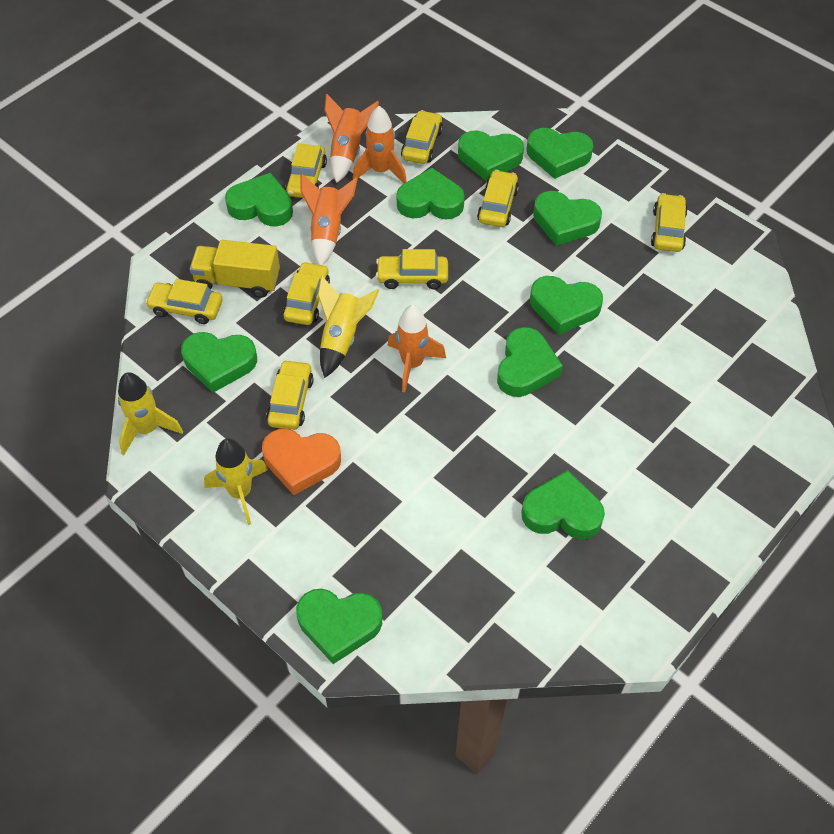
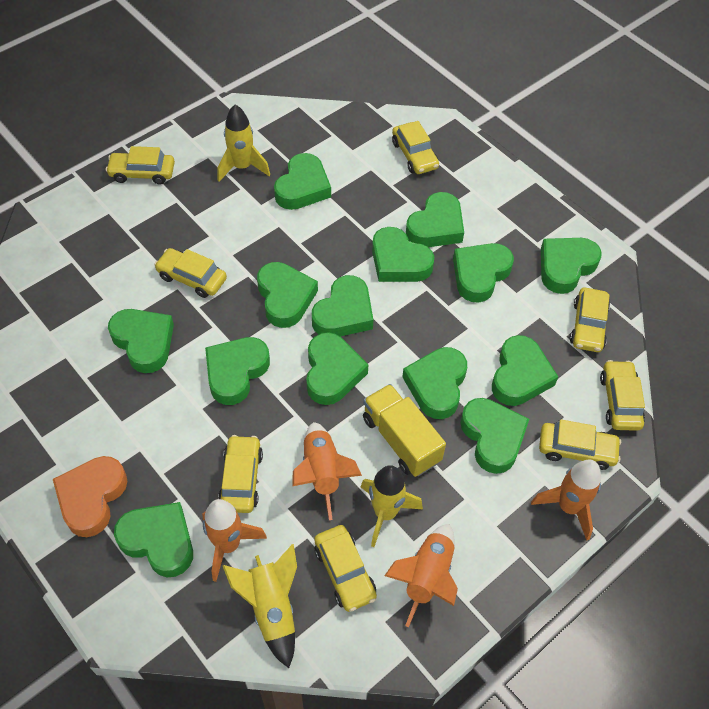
green heart: [181,332,257,393] [225,173,293,226] [296,589,382,664] [397,168,465,219] [458,130,524,181] [497,327,563,397] [521,470,605,539] [527,128,593,179] [530,276,603,335] [533,191,602,246] = 10 -> [108,309,174,373] [114,502,193,577] [205,337,270,405] [257,262,318,328] [274,153,331,210] [306,332,368,405] [312,275,373,337] [372,227,434,282] [402,347,467,419] [406,192,464,247] [453,243,514,303] [460,398,529,474] [492,335,558,406] [541,238,602,294] = 14

